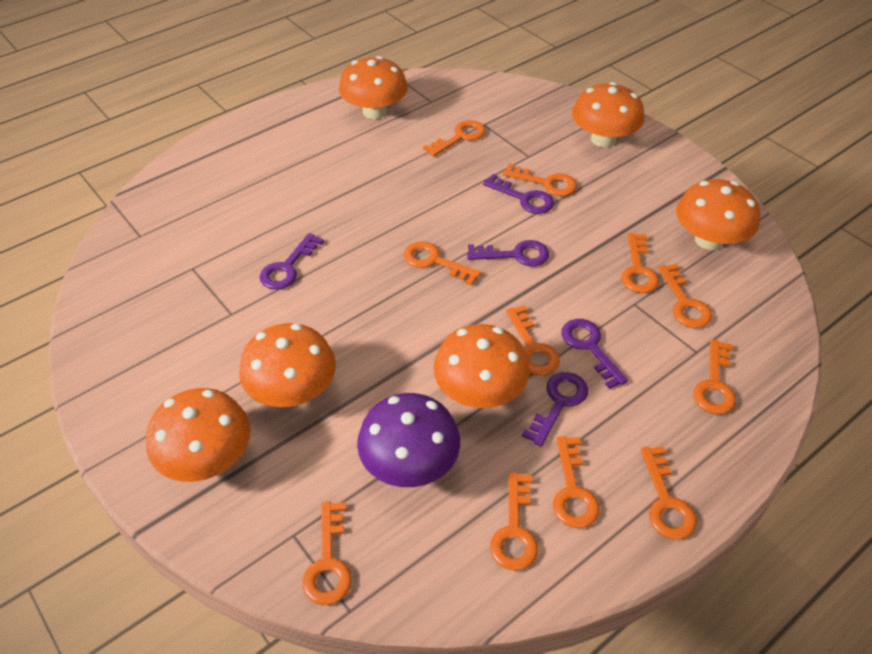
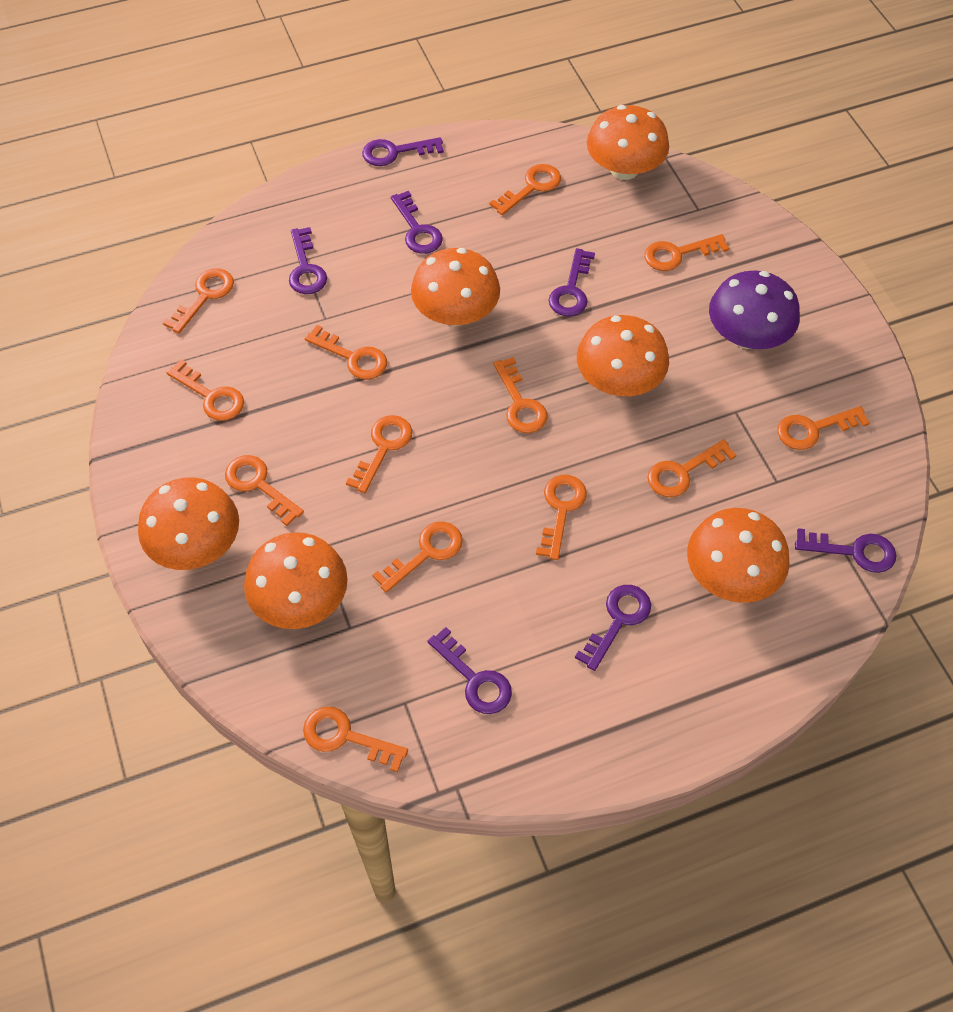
orange key: [302,502,352,605] [404,241,481,285] [423,120,486,157] [490,472,538,571] [503,164,577,196] [506,305,560,375] [553,436,600,528] [621,233,659,293] [641,446,696,539] [658,264,712,328] [693,339,736,414] = 11 -> [163,268,234,334] [166,359,244,421] [225,455,304,526] [303,707,408,772] [305,325,387,380] [346,415,412,493] [372,522,463,593] [489,164,561,215] [493,357,548,433] [536,475,587,560] [644,234,729,271] [648,439,736,497] [777,406,870,450] = 13
purple key: [260,233,324,290] [467,240,549,266] [483,174,554,214] [522,372,588,447] [561,319,628,389] = 5 -> [289,227,327,294] [362,137,444,166] [391,191,443,254] [427,627,512,714] [548,248,595,316] [575,585,651,671] [795,528,896,573] = 7

